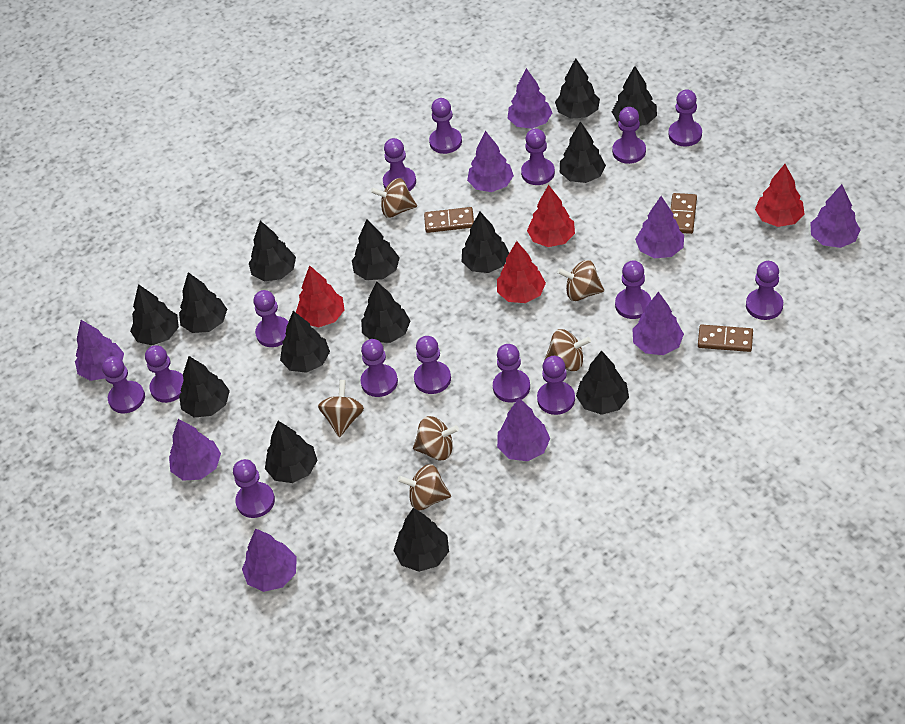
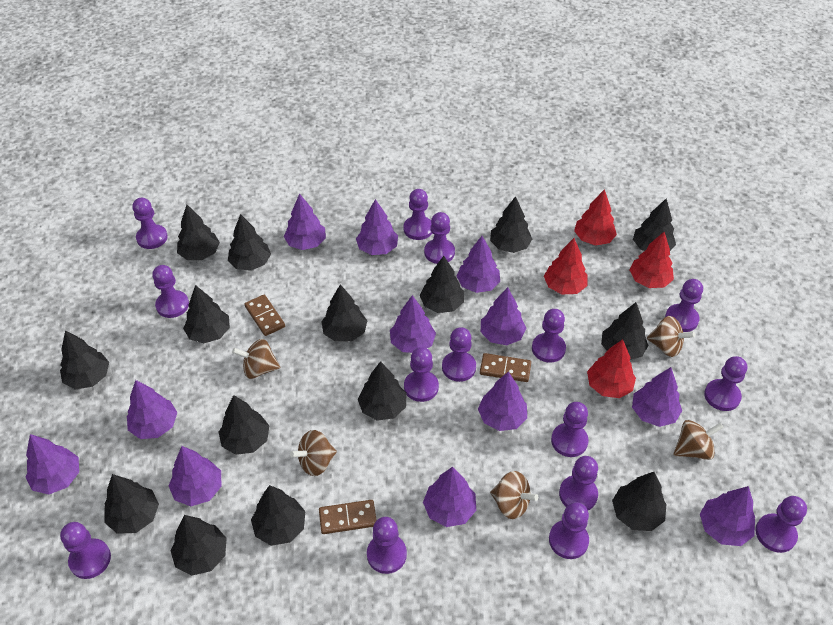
black tree: [130,284,179,345] [179,272,227,333] [179,356,230,418] [249,221,296,281] [265,421,318,483] [280,311,330,373] [352,219,400,280] [361,281,410,343] [393,508,449,572] [462,212,509,273] [555,58,600,119] [560,121,606,183] [576,350,629,415] [612,66,657,126] = 14 -> [60,330,109,389] [104,474,159,534] [170,515,227,576] [177,205,220,260] [183,285,230,343] [218,395,269,455] [228,214,271,271] [251,485,305,546] [321,284,367,342] [358,361,407,421] [420,256,464,313] [490,196,532,253] [601,302,649,360] [612,472,666,531] [633,198,676,251] = 15
brown spinning top: [318,380,364,437] [371,178,417,218] [397,464,451,510] [413,416,459,460] [544,329,591,371] [557,260,604,301] = 6 -> [232,339,280,379] [290,430,337,476] [490,471,538,519] [647,316,695,357] [673,420,724,460] = 5
purple tree: [75,320,124,381] [169,419,221,481] [242,528,297,592] [467,131,514,192] [497,398,550,461] [508,68,552,129] [633,292,684,355] [635,196,684,258] [810,184,861,248] = 9 -> [26,434,79,495] [127,380,178,439] [169,446,221,506] [284,193,326,250] [356,199,398,255] [390,295,436,353] [423,467,476,527] [456,236,500,293] [478,372,527,431] [481,287,526,345] [632,367,682,427] [700,486,755,546] = 12

